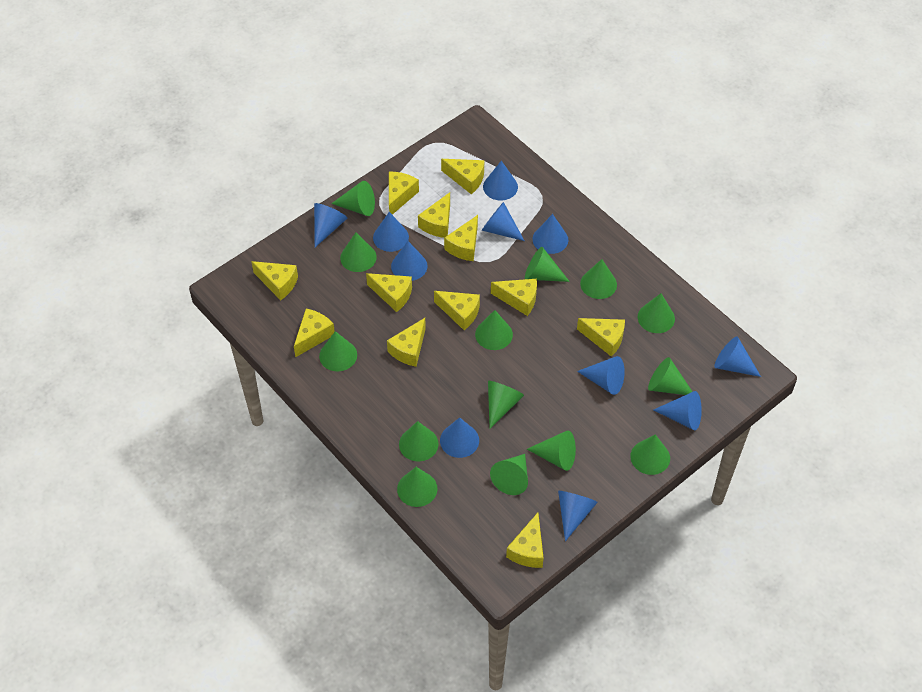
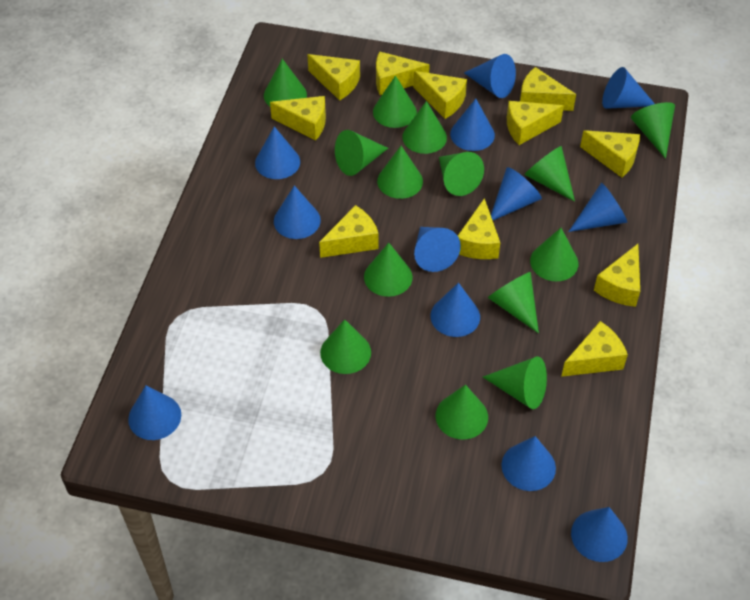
blue cone: [314,203,347,247] [373,212,409,252] [391,241,428,281] [440,417,479,458] [481,202,524,241] [483,161,518,200] [533,214,568,254] [558,491,598,541] [577,356,625,395] [654,391,702,431] [714,337,761,377] = 11 -> [128,385,181,440] [255,126,300,179] [274,185,321,239] [414,227,461,272] [431,283,480,337] [450,99,495,151] [464,54,516,98] [491,167,542,220] [501,436,556,491] [568,183,627,232] [571,507,628,562] [602,67,655,109] = 12
yellow cheese: [251,261,298,300] [294,309,335,357] [366,273,412,312] [387,318,426,367] [389,172,419,215] [418,192,450,238] [434,291,480,330] [441,159,484,194] [444,215,478,261] [491,279,537,316] [506,513,544,568] [577,318,625,357] = 12 -> [270,96,326,141] [307,54,360,100] [319,205,379,258] [376,51,430,95] [413,71,467,119] [458,198,500,259] [507,101,564,145] [520,67,576,111] [561,321,628,377] [580,130,640,177] [594,244,640,307] = 11

